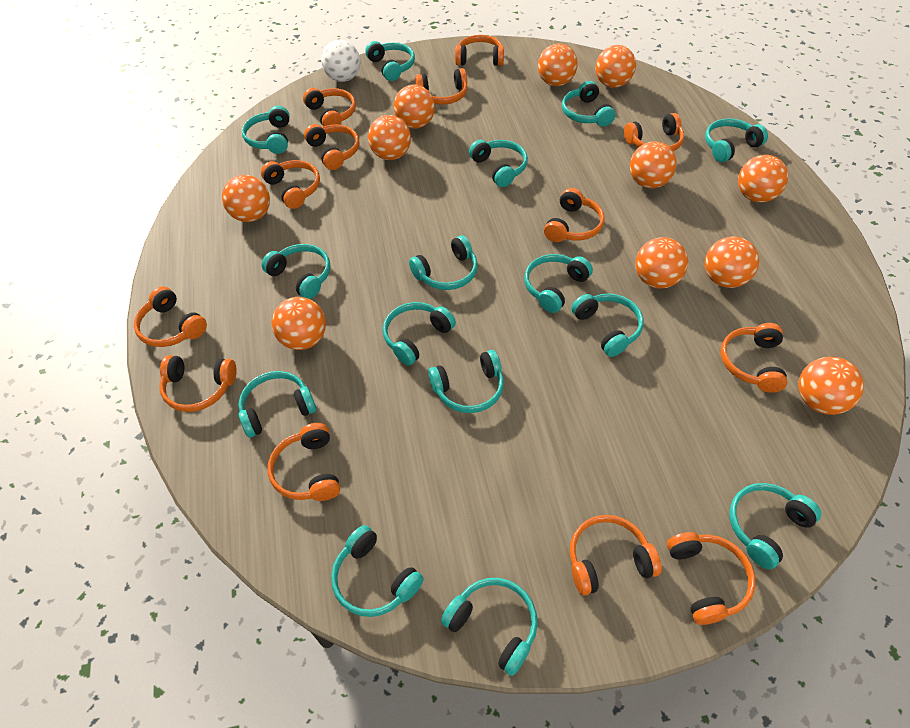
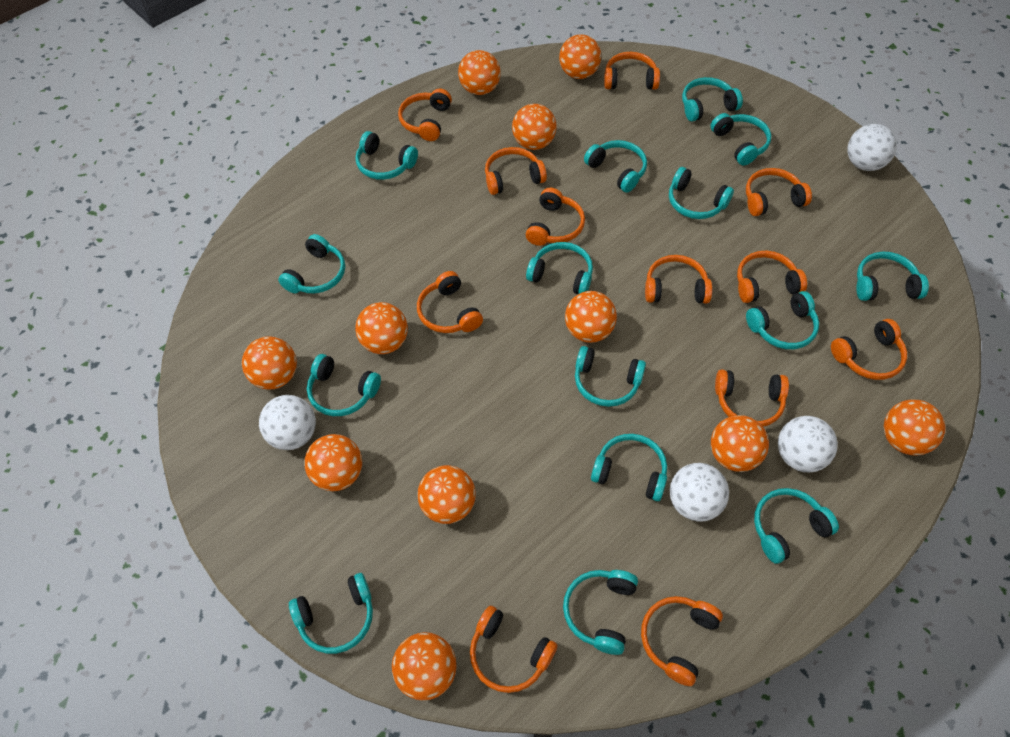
orange headphones: [134,286,207,347] [159,355,237,412] [261,160,320,209] [268,423,340,501] [303,88,356,127] [304,124,359,170] [415,68,467,105] [455,35,504,66] [544,188,605,242] [570,515,662,596] [624,113,684,152] [667,532,755,625] [720,323,787,393] = 13 -> [398,89,452,141] [417,271,483,333] [470,606,557,693] [485,147,547,195] [526,188,585,246] [604,52,660,89] [641,596,723,686] [645,255,712,303] [715,369,789,427] [737,251,807,303] [746,168,812,216] [831,319,907,380] = 12
white ball: [321,40,360,82] = 1 -> [259,395,316,450] [670,463,729,522] [778,416,838,472] [847,124,897,171] = 4

